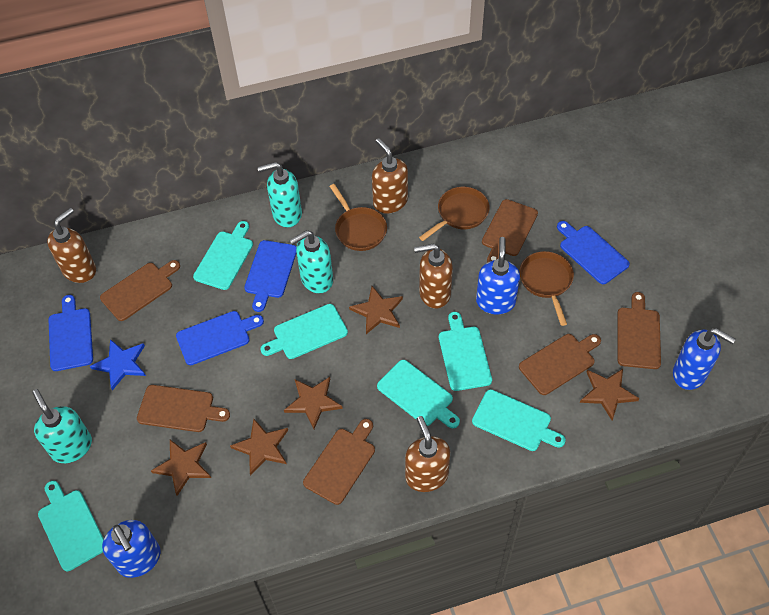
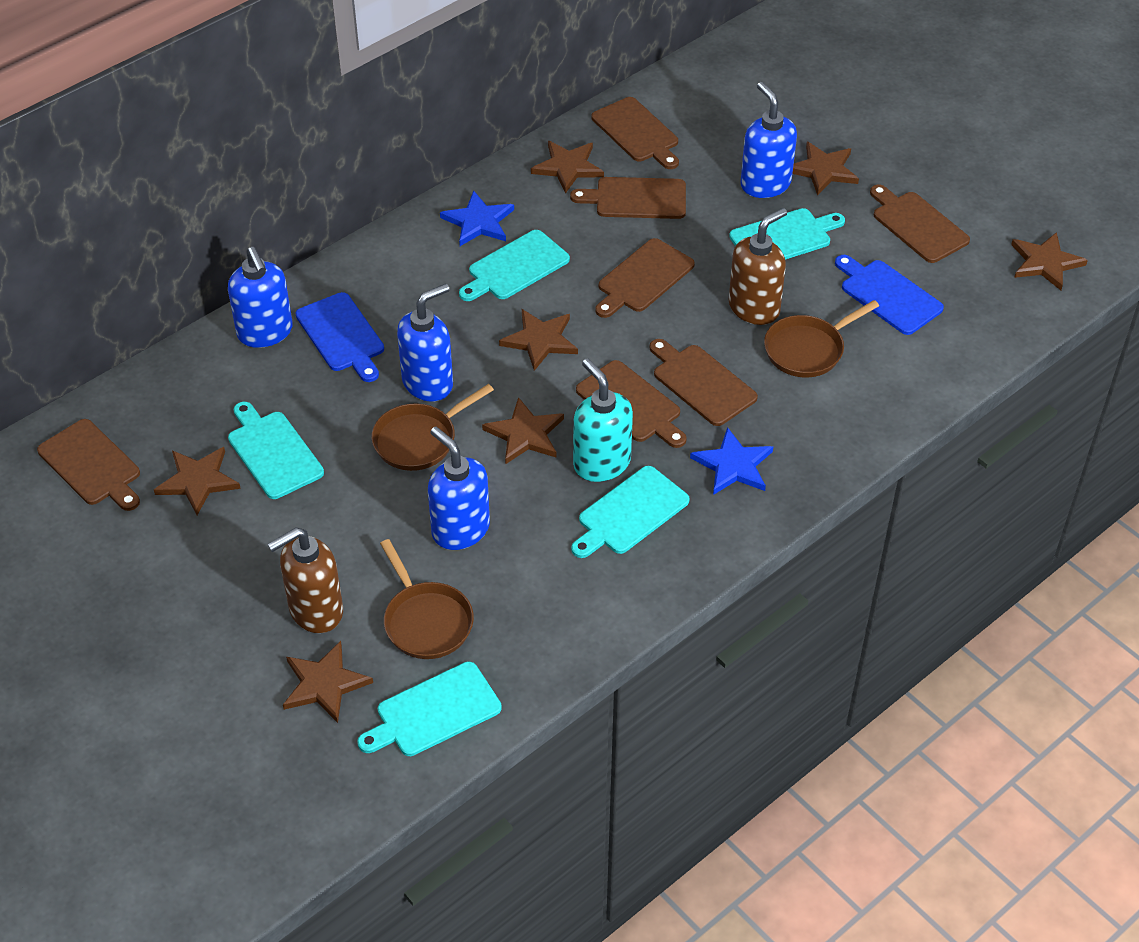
blue cutting board: [48,295,93,371] [176,311,264,365] [244,240,296,312] [557,221,630,284] = 4 -> [295,292,384,382] [835,255,944,335] = 2
blue soap dispenser: [102,520,161,578] [476,237,520,314] [673,328,736,390] = 3 -> [228,247,293,348] [397,283,453,401] [428,427,490,550] [741,82,797,198] = 4
blue star: [90,339,146,390] = 1 -> [440,191,514,246] [690,427,773,495] = 2
brown cutting board: [100,260,180,321] [137,385,230,432] [303,419,375,505] [482,199,538,263] [519,334,601,395] [617,292,661,369] = 6 -> [37,419,140,511] [570,177,686,219] [576,360,687,448] [592,97,679,169] [595,238,695,318] [650,339,758,426] [870,185,970,263] = 7
brown soap dispenser: [47,208,96,283] [372,138,408,214] [405,416,450,492] [414,244,453,308] = 4 -> [267,527,343,633] [729,208,787,325] = 2
brown star: [151,440,211,496] [230,419,288,475] [284,377,343,429] [349,286,403,334] [580,369,640,420] = 5 -> [154,447,241,515] [283,641,373,723] [482,397,564,465] [499,309,578,371] [531,141,604,193] [793,142,859,196] [1011,232,1088,290] = 7
turquoise cutting board: [38,481,104,571] [193,221,253,290] [261,304,348,359] [377,360,460,428] [439,312,492,391] [472,390,566,451] = 6 -> [228,402,324,499] [357,662,502,756] [459,230,570,301] [571,466,690,558] [729,208,845,260] = 5
turquoise soap dispenser: [32,389,92,463] [257,162,302,227] [289,230,333,293] = 3 -> [573,359,633,482] = 1

